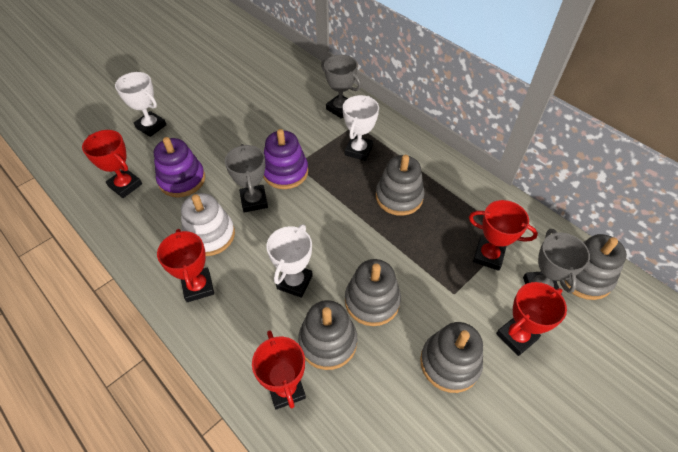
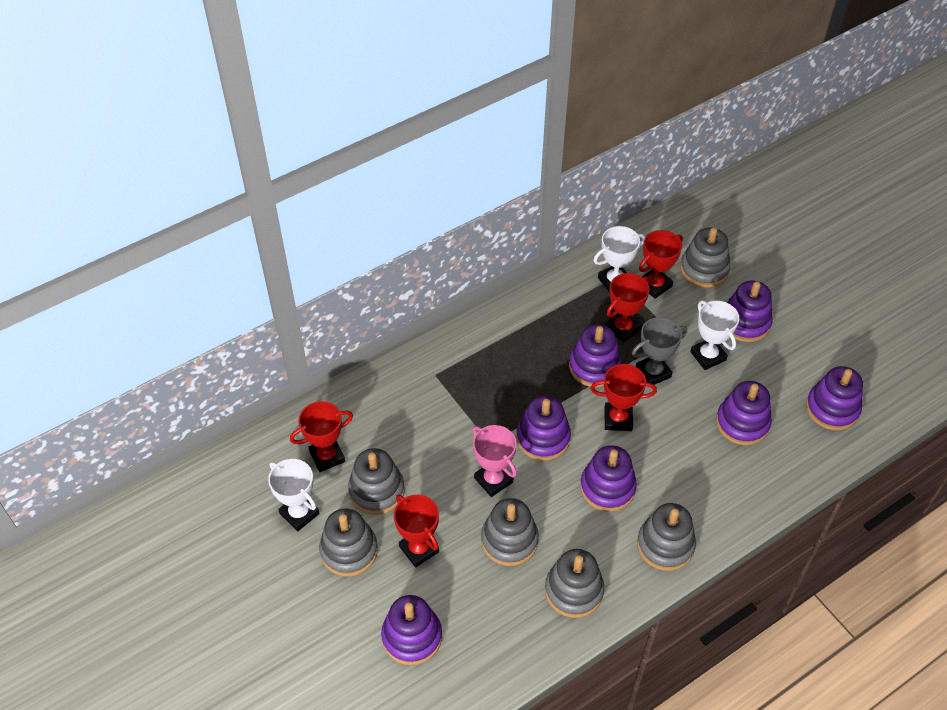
grey stacking toy: [298,300,357,370] [345,259,401,326] [376,155,425,216] [420,322,483,393] [564,234,627,300] = 5 -> [319,508,378,577] [348,448,405,515] [481,498,539,566] [545,549,605,618] [637,503,696,571] [680,227,731,288] = 6
grey trophy: [225,144,268,212] [321,55,361,119] [523,229,590,295] = 3 -> [632,317,687,385] = 1
pink trophy: none = 0 -> [473,425,517,497] = 1
purple stacking toy: [154,137,205,197] [263,129,308,189] = 2 -> [381,595,442,665] [516,396,571,461] [569,324,621,387] [580,445,637,512] [716,381,772,446] [727,280,773,342] [806,366,863,431] = 7
white stacking toy: [181,193,235,256] = 1 -> none = 0

